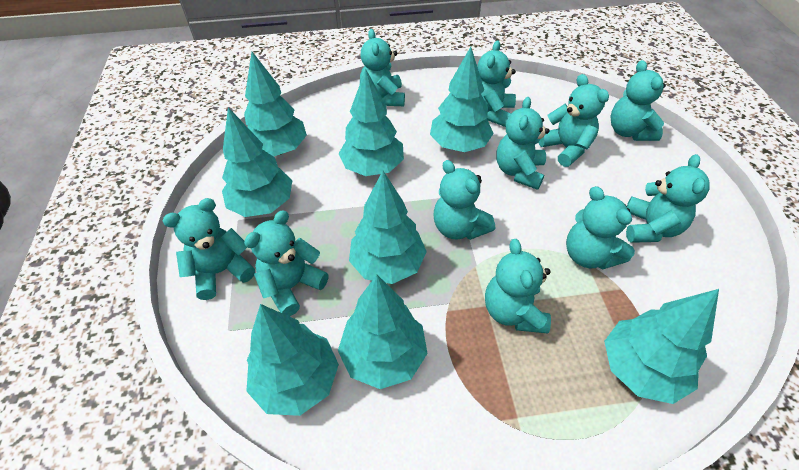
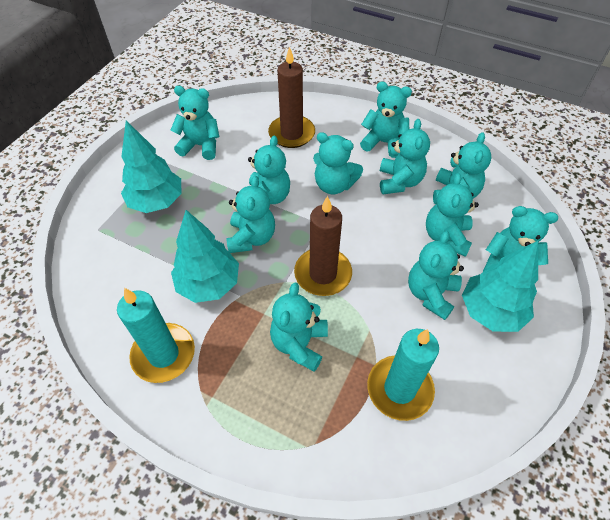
brown candle: none = 0 -> [268,47,315,148] [294,196,352,296] = 2
turquoise candle: none = 0 -> [117,288,195,383] [367,329,439,421] = 2
turquoise tree: [222,107,292,217] [244,52,307,157] [246,304,339,416] [338,69,404,176] [338,275,428,389] [349,171,427,284] [430,47,494,152] [604,289,719,404] = 8 -> [121,120,182,213] [171,210,239,303] [462,241,538,332] = 3

